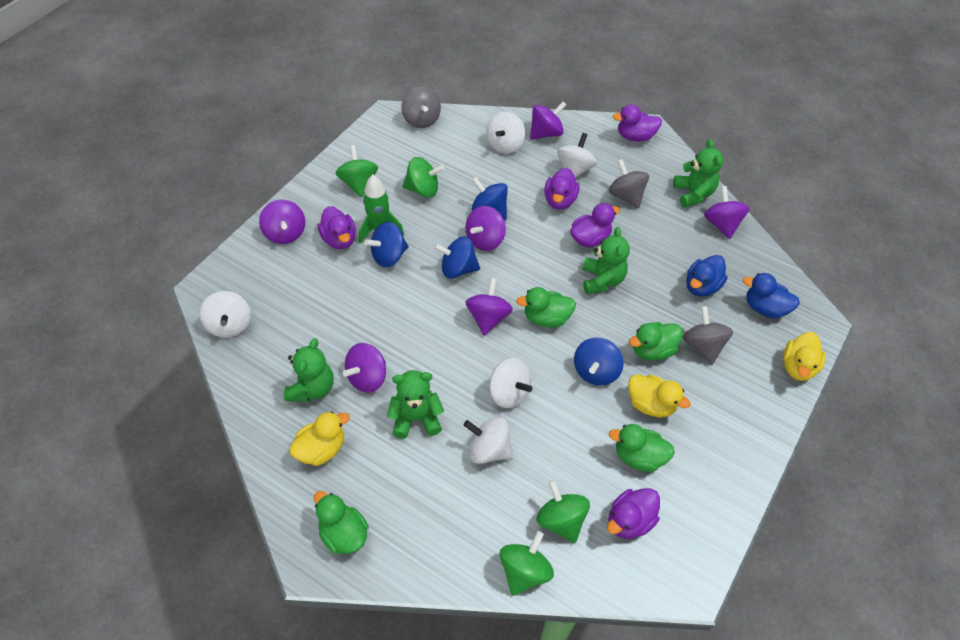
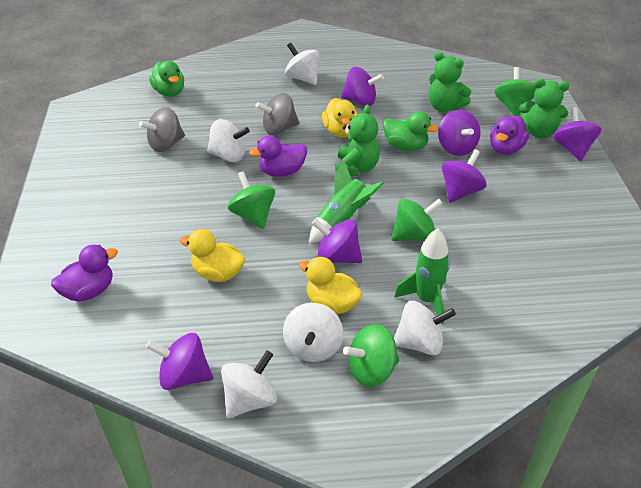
blue duck: [686,255,727,297] [743,273,800,318] = 2 -> none = 0
blue spinning top: [364,222,409,267] [434,236,480,279] [472,177,508,220] [574,338,624,386] = 4 -> none = 0
green duck: [314,491,369,554] [516,287,576,328] [609,424,675,472] [629,322,683,360] = 4 -> [149,61,184,97] [383,111,438,151] = 2
green rocket: [359,175,404,243] = 1 -> [309,161,384,244] [394,228,450,324] = 2
green teddy bear: [284,338,334,402] [387,370,444,439] [583,227,630,294] [673,139,723,208] = 4 -> [335,105,380,176] [429,52,471,112] [519,78,569,138] = 3
grey spinning top: [401,87,441,128] [609,159,649,208] [683,306,733,365] = 3 -> [139,107,185,152] [255,93,299,135] = 2
purple duck: [318,206,356,249] [544,168,580,209] [570,203,620,247] [607,488,660,539] [613,105,662,141] = 5 -> [51,245,118,302] [249,135,307,177] [490,116,529,155] = 3

